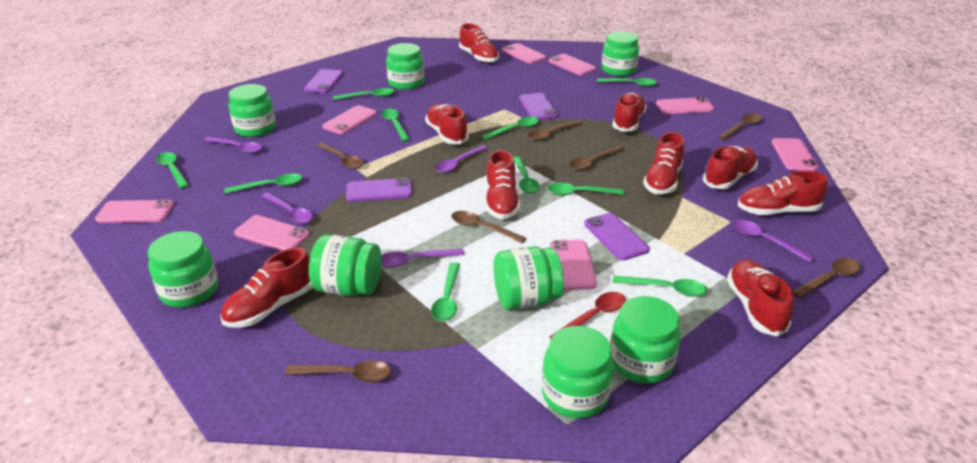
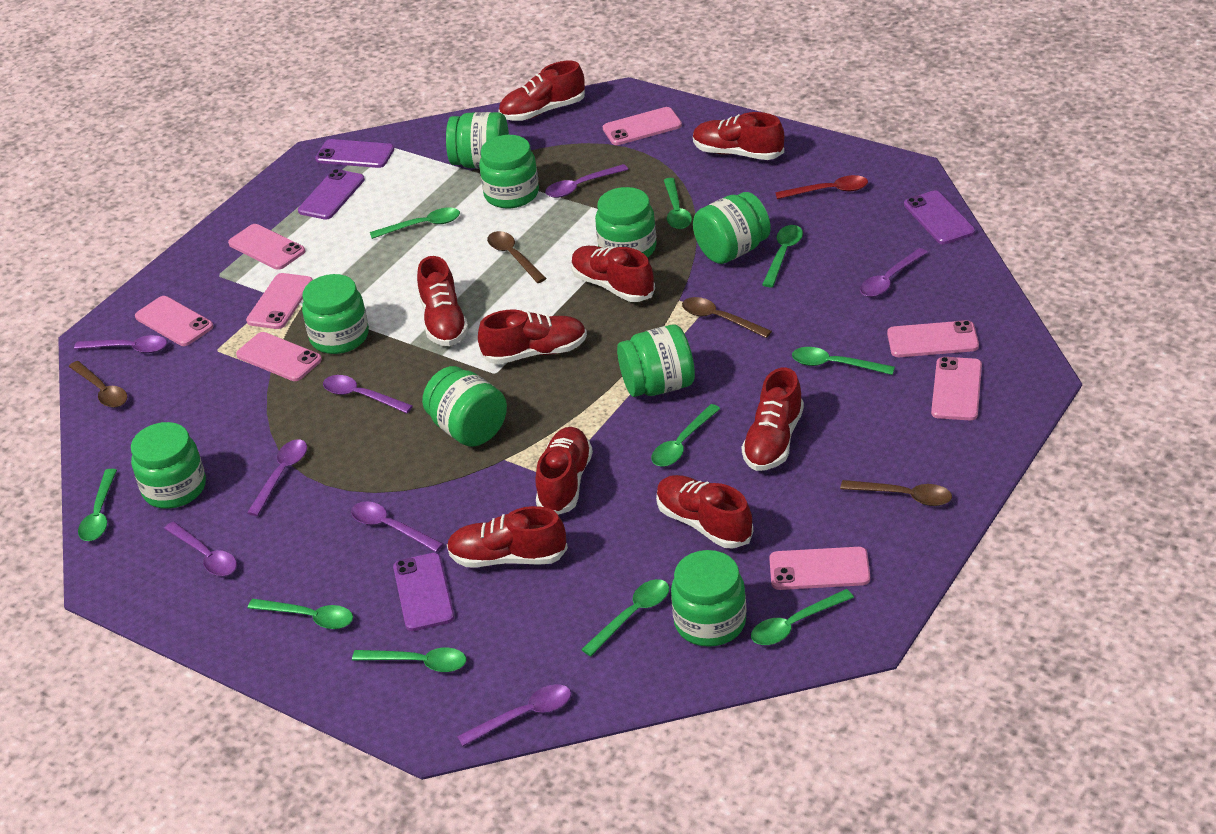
brown spoon: [285,360,391,383] [317,143,364,169] [451,211,526,243] [528,120,582,141] [569,146,624,170] [718,113,763,140] [793,258,861,298] = 7 -> [69,361,128,408] [487,231,547,283] [682,297,772,338] [840,480,952,506] = 4
green jar: [147,231,218,308] [228,84,276,137] [309,234,382,296] [386,43,424,90] [494,246,564,310] [542,326,614,418] [602,31,639,76] [610,296,681,384] = 8 -> [131,422,206,509] [302,274,369,354] [422,366,507,447] [446,112,509,169] [479,135,539,208] [595,187,657,258] [617,325,695,397] [671,550,746,647] [693,192,771,264] = 9
purple spoon: [204,137,262,154] [261,192,313,224] [381,249,464,268] [434,145,488,173] [733,220,815,263] = 5 -> [74,335,167,353] [164,522,237,576] [247,439,307,516] [323,375,413,413] [351,501,443,552] [457,684,571,746] [545,164,628,198] [860,248,928,297] = 8

